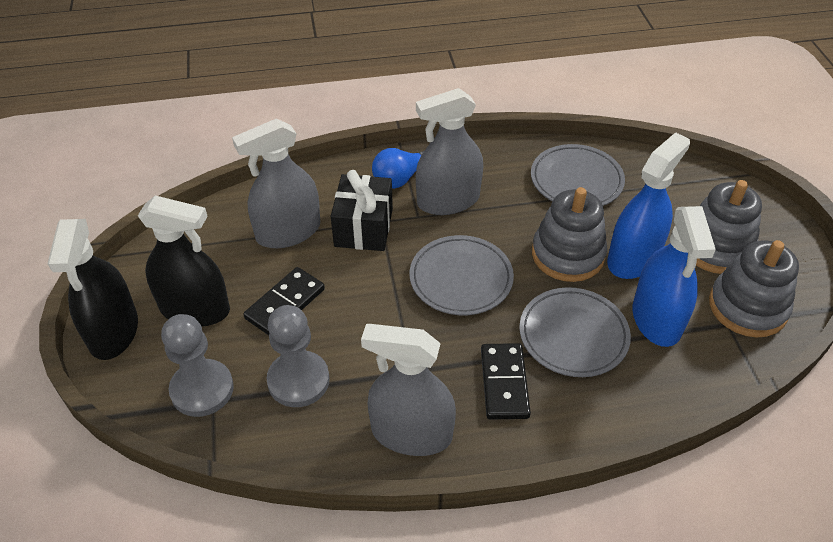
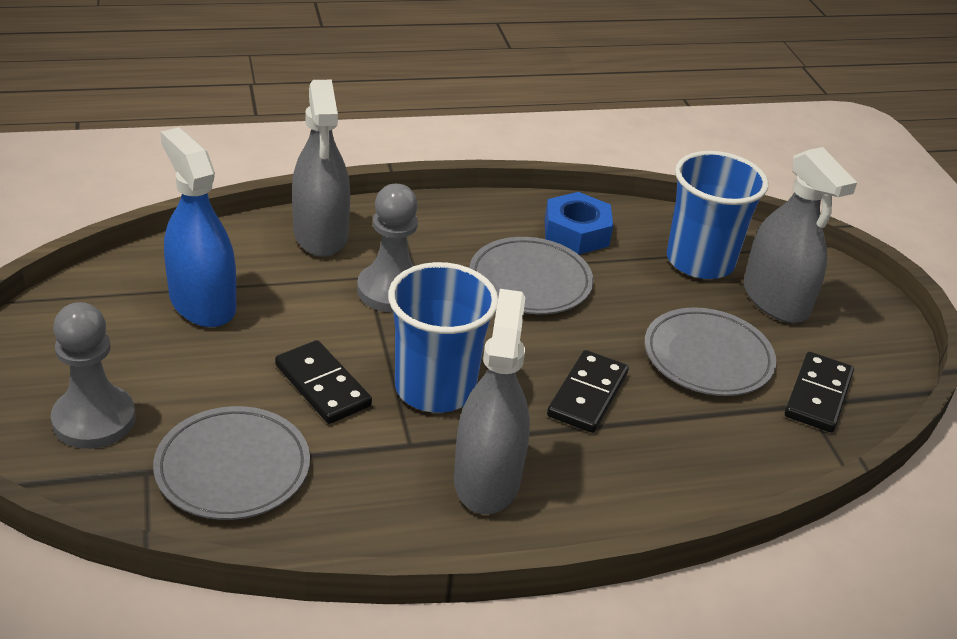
black domino: [243,267,325,335] [481,343,531,420] = 2 -> [275,340,372,424] [547,350,629,433] [785,352,854,432] = 3
black gift: [331,170,393,251] = 1 -> none = 0
black spray bottle: [47,219,138,360] [138,195,230,327] = 2 -> none = 0
blue cup: none = 0 -> [388,262,498,413] [667,151,768,279] = 2
blue light bulb: [372,148,424,189] = 1 -> none = 0
blue nut: none = 0 -> [545,192,613,255] = 1
blue spray bottle: [607,132,690,279] [633,206,716,347] = 2 -> [160,127,236,327] = 1
grey stacking toy: [532,187,607,282] [696,180,762,274] [709,240,799,337] = 3 -> none = 0

